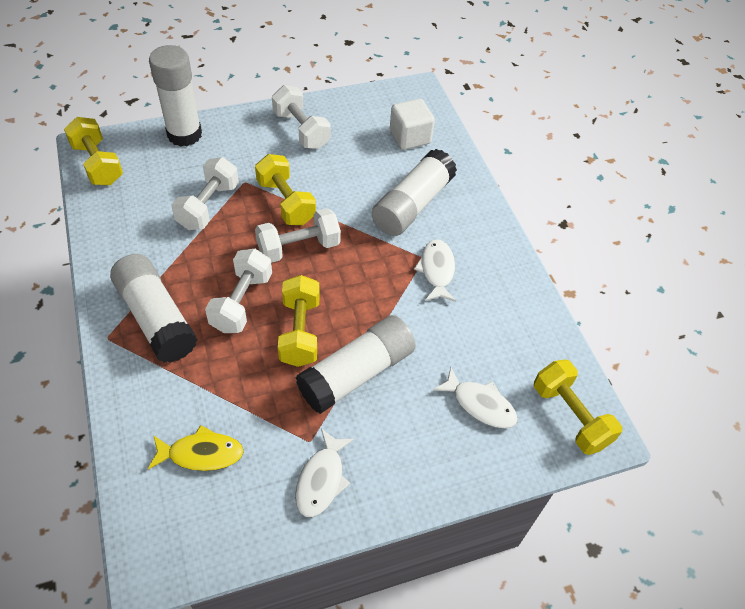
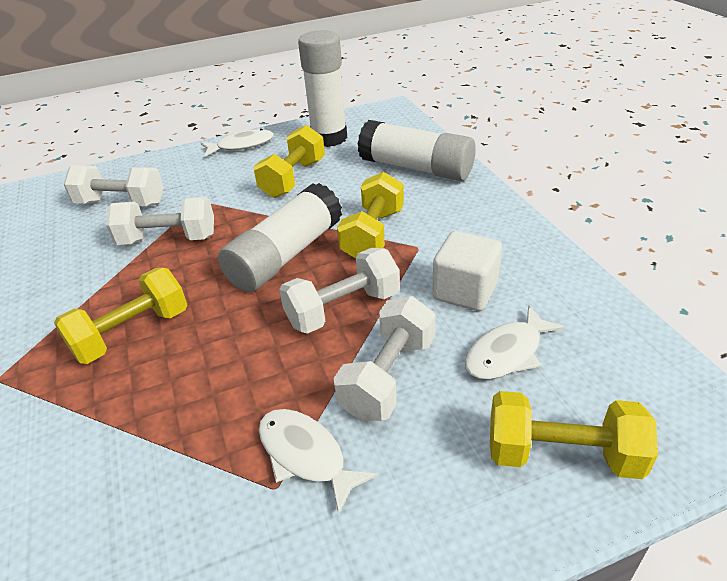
white glue stick: [110,254,197,363] [149,45,202,147] [295,315,416,414] [372,149,457,236] = 4 -> [218,183,342,292] [298,30,347,147] [357,120,476,181] = 3
yellow fish: [148,425,244,471] = 1 -> none = 0

